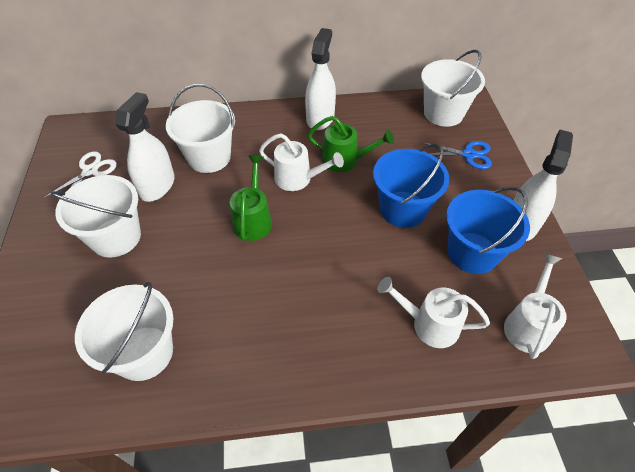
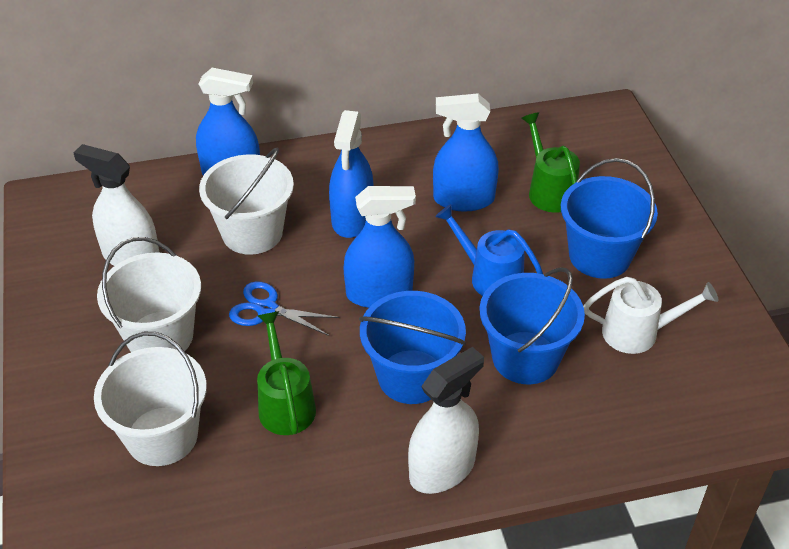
blue bucket: [373,144,449,228] [446,187,530,274] = 2 -> [359,291,466,404] [480,267,585,384] [561,158,658,279] = 3
blue spray bottle: none = 0 -> [196,68,260,175] [329,110,374,238] [343,186,416,308] [433,93,499,212] = 4
blue watering can: none = 0 -> [435,204,543,296] = 1
white bucket: [51,175,141,258] [75,282,174,381] [166,84,235,173] [421,50,485,127] = 4 -> [94,332,207,466] [97,237,201,352] [199,147,294,255] = 3
white scissors: [44,152,117,198] = 1 -> none = 0
white spray bottle: [115,92,175,202] [305,28,336,130] [514,129,573,241] = 3 -> [73,144,159,266] [408,347,484,494] = 2
white watering can: [259,133,344,191] [377,277,490,348] [504,253,567,359] = 3 -> [583,277,718,354] = 1

